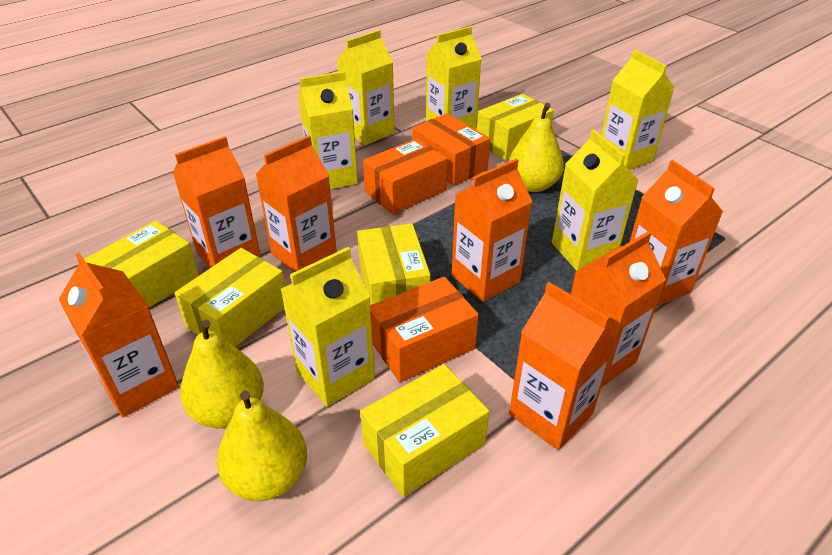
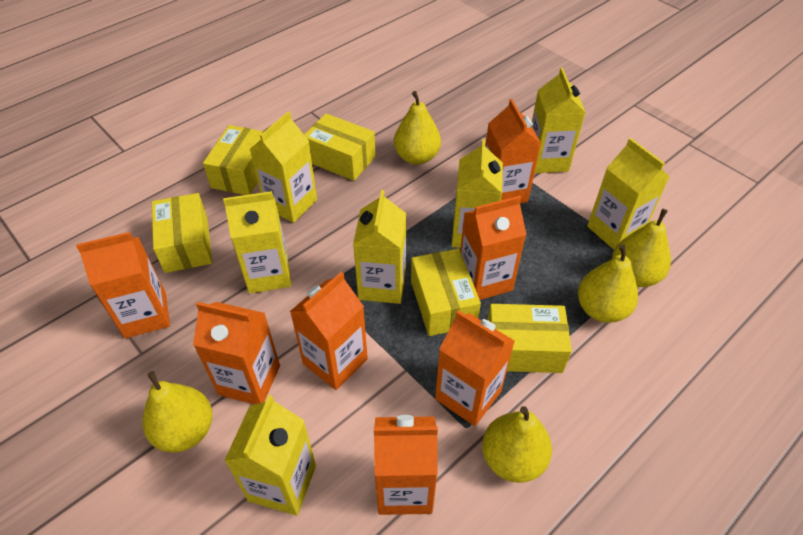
orange box: [363,138,447,214] [370,276,479,382] [412,113,490,186] = 3 -> none = 0
yellow carton: [281,247,375,407] [298,71,358,190] [337,30,395,145] [426,26,482,130] [552,130,639,271] [601,50,674,170] = 6 -> [223,191,291,293] [224,395,316,516] [249,112,317,223] [353,190,406,304] [452,139,503,248] [532,68,586,173] [587,138,670,250] = 7
yellow pear: [180,319,264,428] [217,391,307,501] [509,103,564,192] = 3 -> [142,371,212,453] [394,91,441,165] [482,406,552,483] [578,244,638,323] [612,209,671,287] = 5

